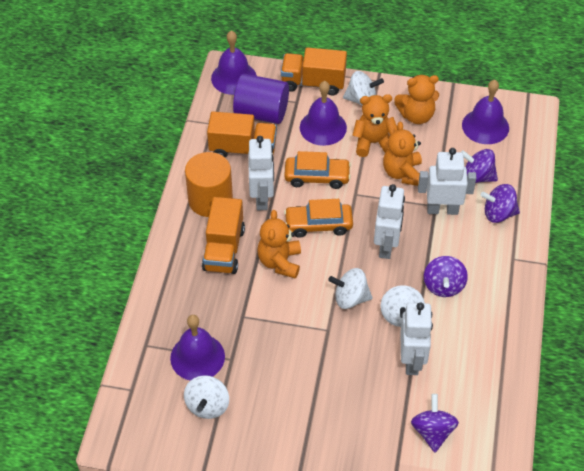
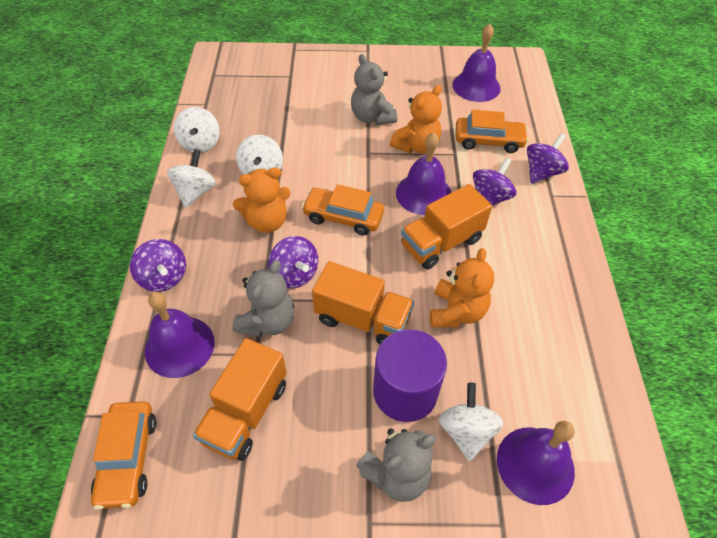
grey teddy bear: none = 0 -> [233,260,295,337] [351,54,397,125] [356,429,436,502] = 3
orange car: [284,151,351,189] [284,199,353,237] = 2 -> [91,401,156,510] [302,184,384,236] [455,110,528,153] = 3
orange cylinder: [185,152,233,217] = 1 -> none = 0
orange teddy bear: [257,210,301,279] [352,94,397,157] [383,121,422,186] [394,75,439,124] = 4 -> [233,167,291,233] [390,85,442,153] [430,248,494,327] = 3
white robot: [248,136,274,210] [374,184,405,259] [400,302,433,375] [418,148,476,215] = 4 -> none = 0

